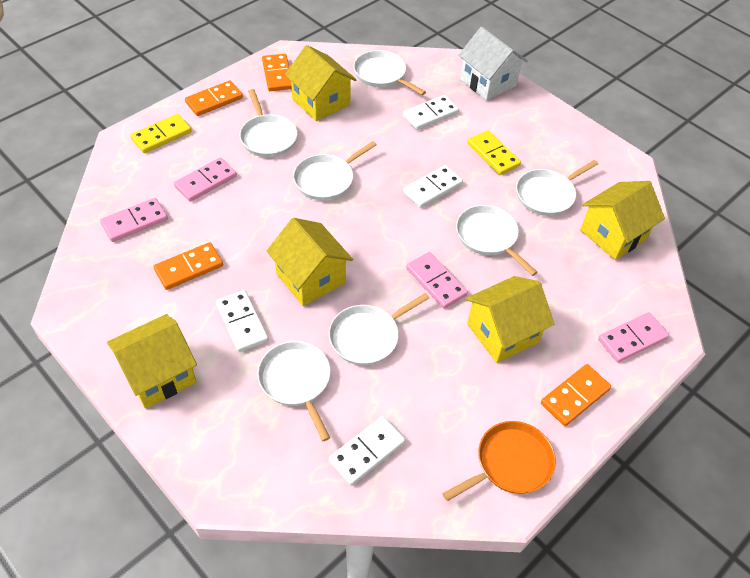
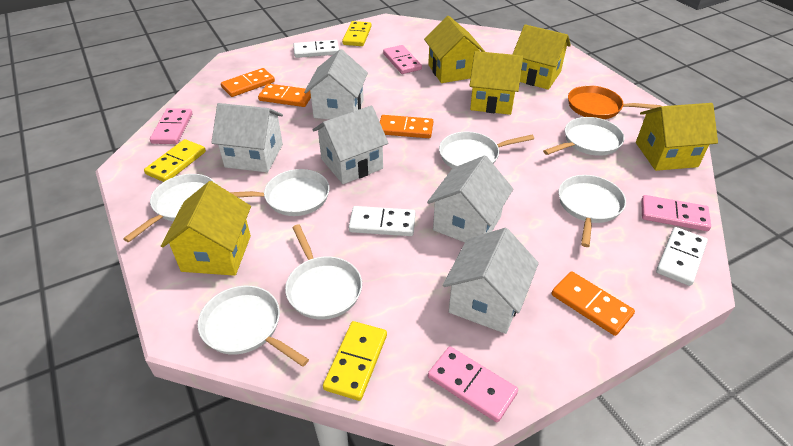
white domino: [216,290,269,352] [329,416,405,486] [403,95,459,130] [403,165,463,208] = 4 -> [293,40,339,58] [349,206,416,236] [656,227,708,286] = 3
white house: [458,27,528,101] = 1 -> [211,103,283,172] [304,49,368,120] [313,106,388,184] [427,155,513,242] [443,228,539,334] = 5
yellow domino: [130,114,192,153] [467,130,521,175] = 2 -> [144,139,206,182] [323,321,387,401] [342,21,371,46] = 3

